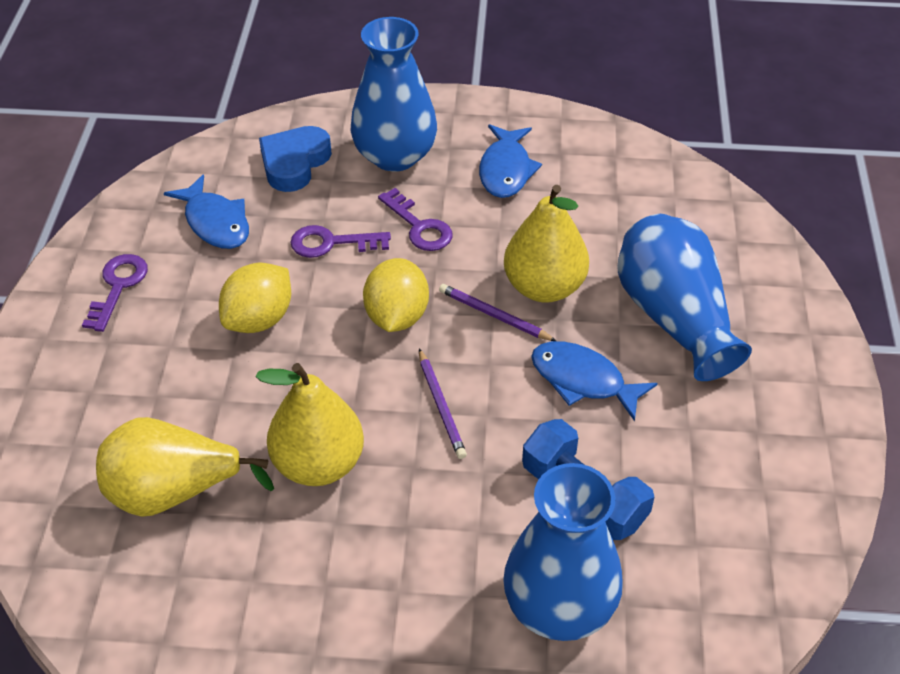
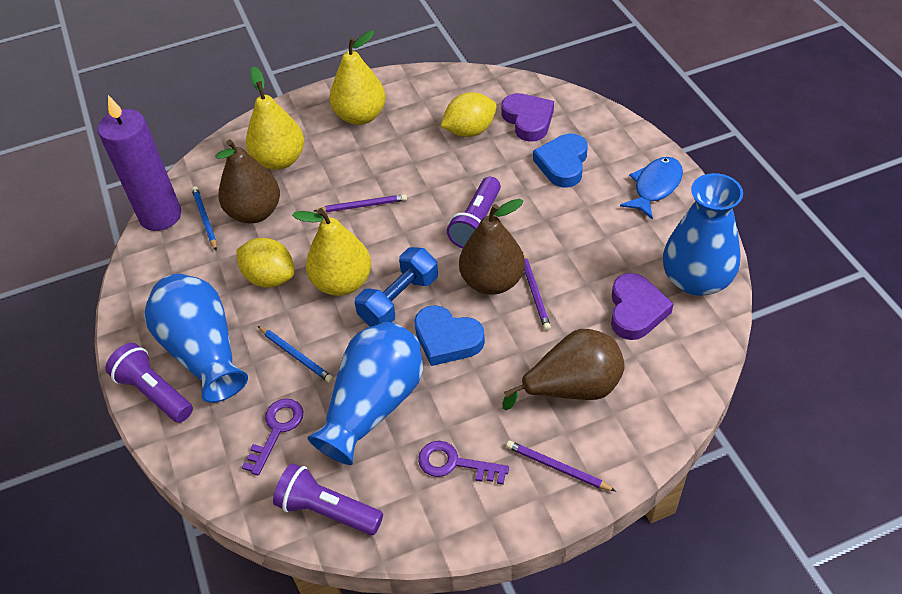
blue fish: [164,175,249,249] [479,124,542,198] [531,341,658,421] = 3 -> [620,157,683,220] = 1
blue heart: [259,126,332,192] = 1 -> [414,305,485,366] [533,134,588,187] = 2
blue pencil: none = 0 -> [192,186,217,251] [258,326,333,383] = 2
brown pear: none = 0 -> [215,139,280,224] [459,199,525,295] [502,329,625,410] = 3
purple candle: none = 0 -> [98,95,181,231] = 1
purple flashlight: none = 0 -> [106,343,193,423] [273,463,383,535] [447,177,501,248] = 3
purple heart: none = 0 -> [501,93,554,142] [611,273,673,340] = 2
purple key: [82,254,148,332] [290,225,391,258] [378,188,453,251] = 3 -> [242,399,303,476] [418,441,509,485] = 2
purple pencil: [419,349,467,459] [439,284,556,341] = 2 -> [314,194,407,212] [506,441,616,491] [522,252,551,330] = 3

